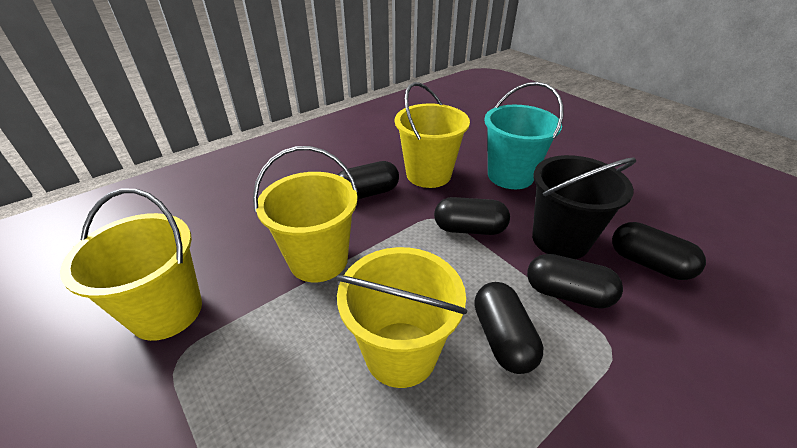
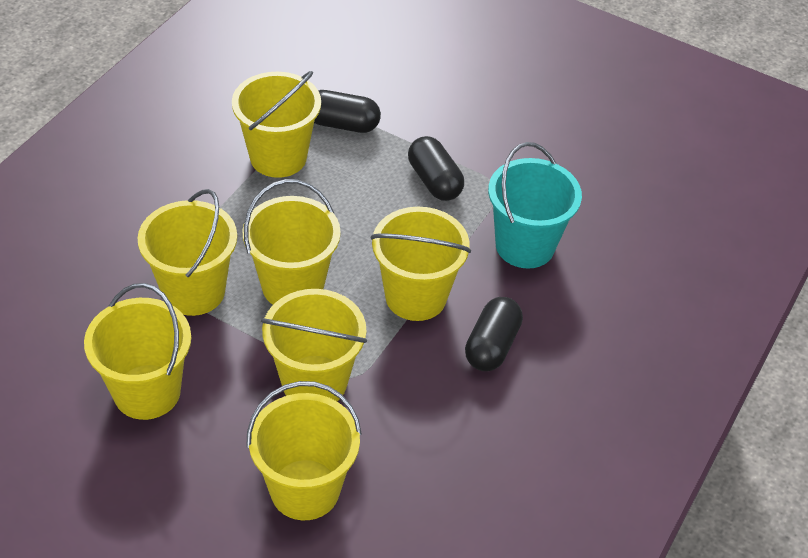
black bucket: [532,155,636,259] = 1 -> none = 0
black capsule: [338,161,399,199] [434,197,510,235] [474,282,543,374] [527,254,623,309] [612,222,706,280] = 5 -> [314,90,381,133] [408,136,464,201] [465,297,523,371] = 3
yellow bucket: [60,189,202,341] [253,146,358,282] [336,247,467,388] [395,82,470,188] = 4 -> [84,283,191,420] [138,189,237,316] [232,71,321,178] [242,179,341,304] [246,381,362,520] [261,289,367,401] [371,207,471,321] = 7

